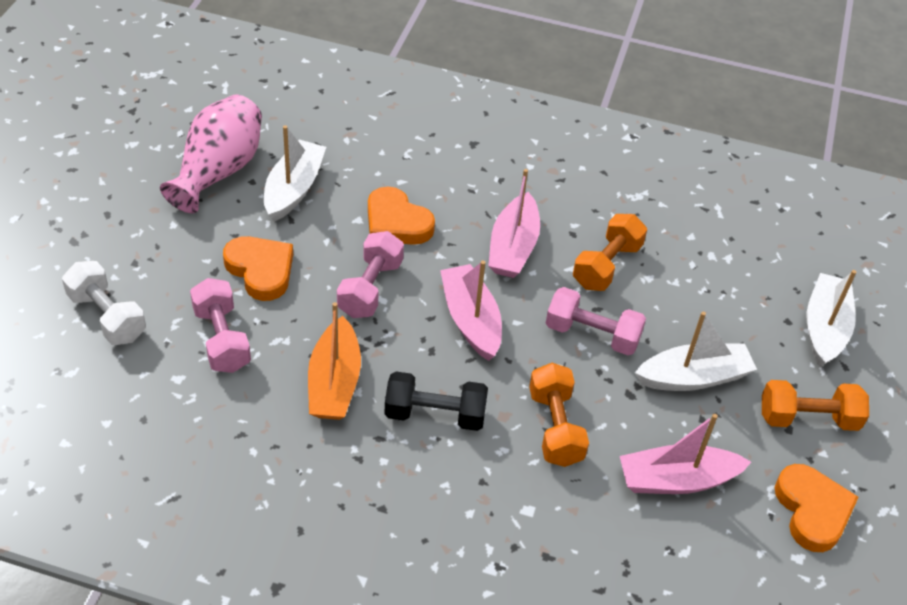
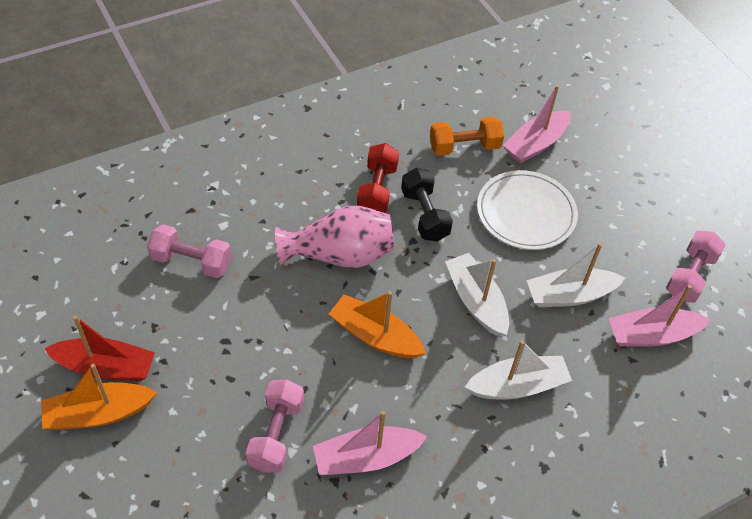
orange boat: [308,302,361,420] = 1 -> [41,364,157,430] [329,291,426,358] = 2
orange dumbbell: [529,363,589,467] [573,214,647,291] [762,380,869,431] = 3 -> [430,117,504,156] = 1
orange heart: [223,236,293,301] [368,187,435,245] [775,464,859,552] = 3 -> none = 0
red boat: none = 0 -> [44,316,155,381] = 1
red dumbbell: none = 0 -> [357,143,399,213] = 1
white dumbbell: [62,261,146,345] = 1 -> none = 0
white plate: none = 0 -> [477,170,578,250] = 1

